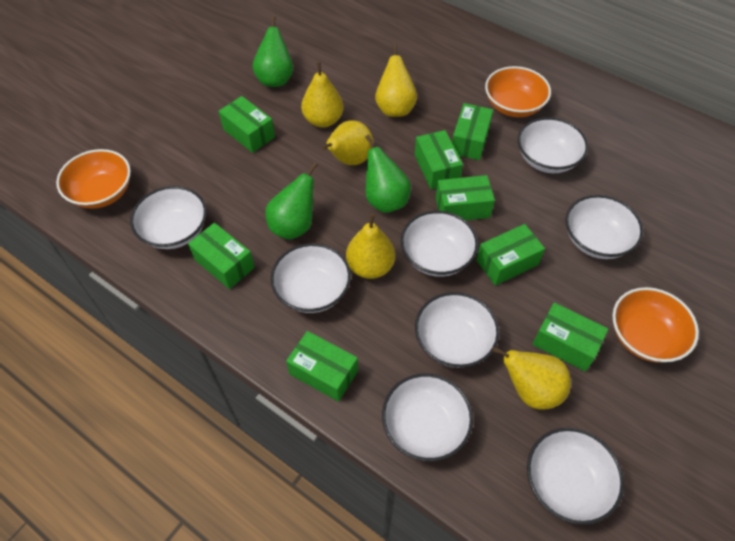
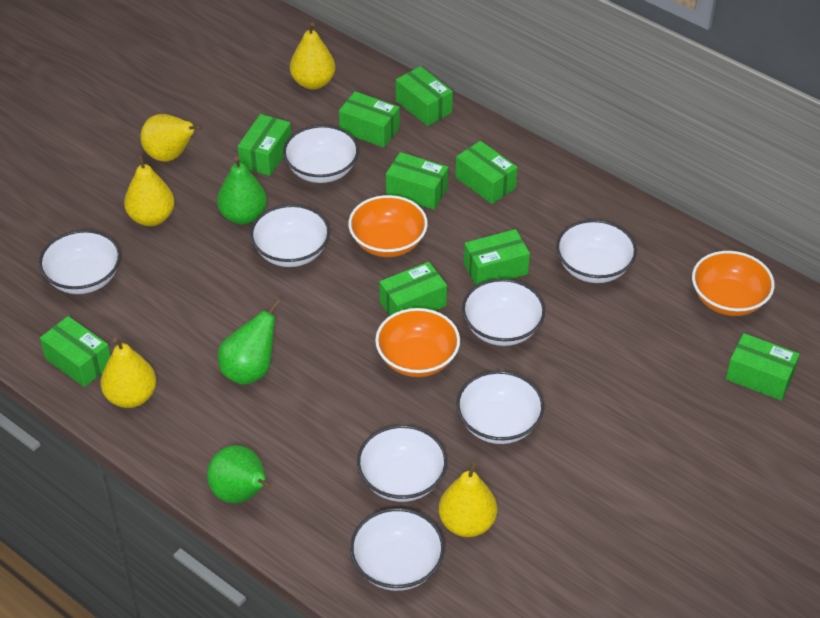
green box: [188,223,255,289] [219,96,275,153] [286,331,358,402] [415,130,463,189] [436,175,495,220] [452,103,493,160] [476,224,545,286] [532,302,608,372] = 8 -> [40,316,110,387] [238,114,291,176] [339,91,400,147] [380,262,447,316] [386,152,448,210] [396,66,453,126] [455,141,518,204] [464,229,530,285] [726,333,800,401] = 9

